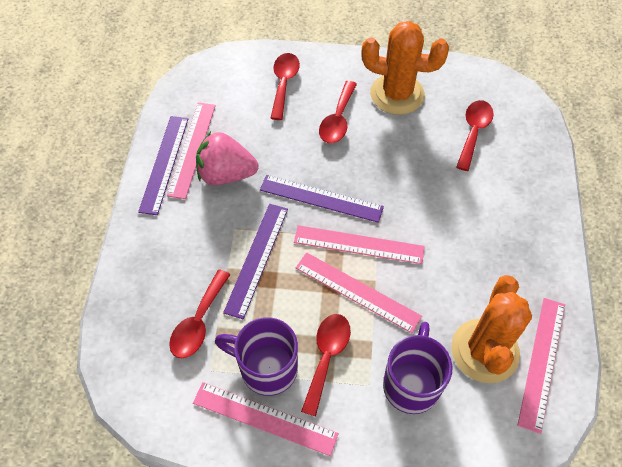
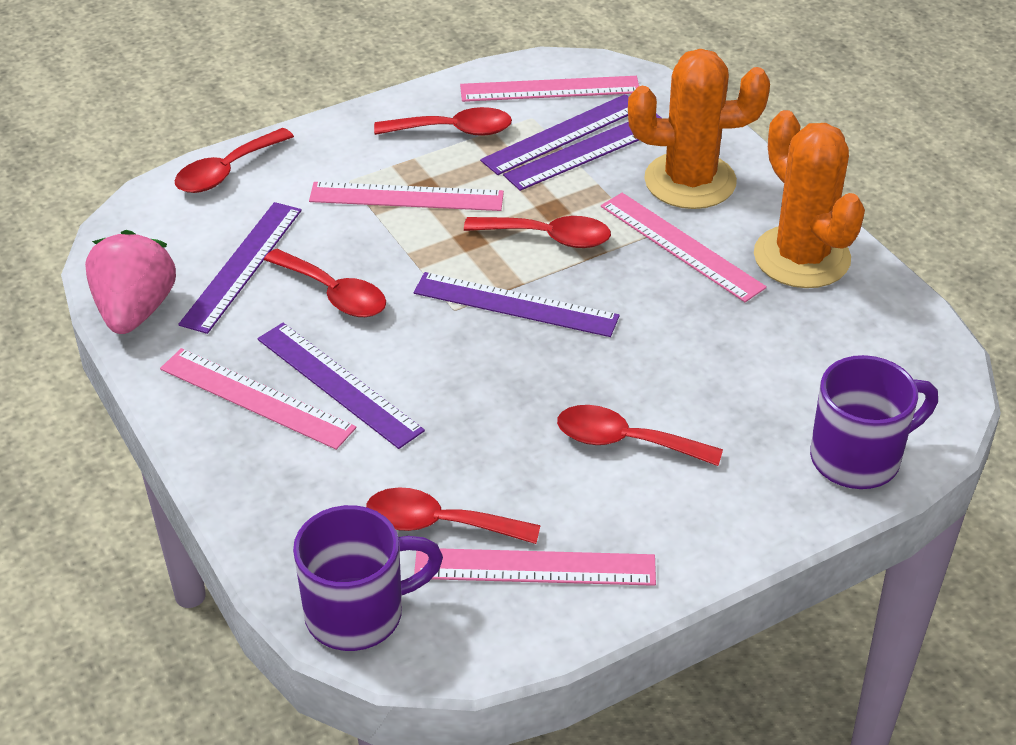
purple ruler: [138,116,188,215] [223,204,288,319] [260,175,384,223] = 3 -> [178,202,302,334] [257,323,425,449] [414,272,620,337] [480,94,629,175] [503,114,661,191] = 5
red spoon: [169,269,231,358] [271,53,300,120] [301,314,351,416] [319,81,357,143] [456,100,494,171] = 5 -> [175,128,294,193] [264,248,386,317] [366,487,541,544] [374,107,512,136] [464,216,611,248] [557,405,723,466] = 6

